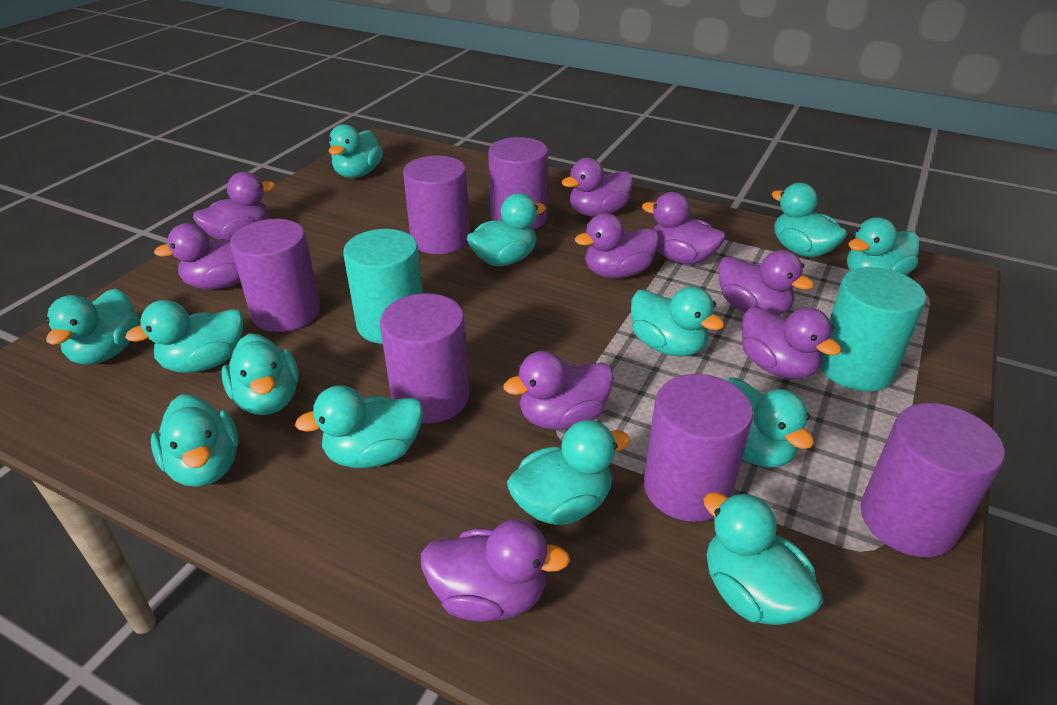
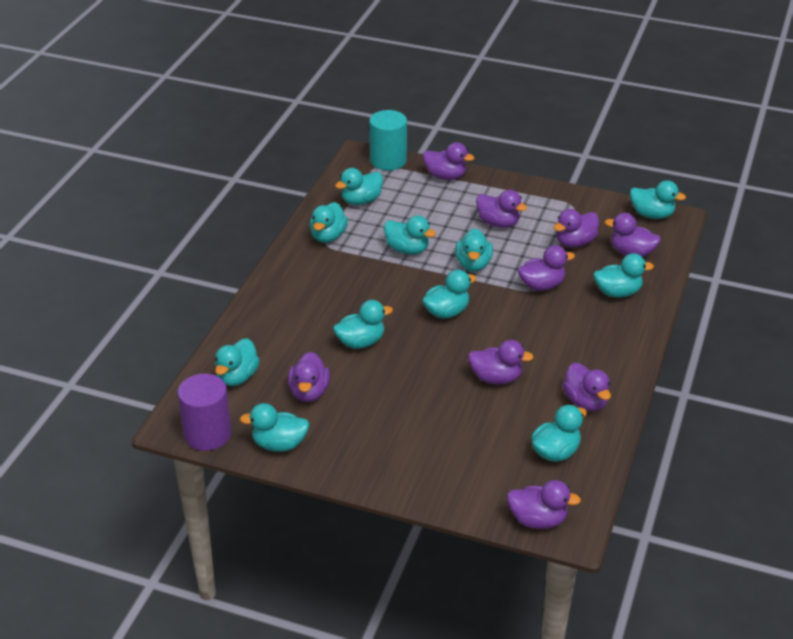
purple cylinder: [230,219,320,332] [380,293,469,423] [403,156,470,254] [488,137,548,229] [644,374,753,522] [861,403,1005,557] = 6 -> [178,374,231,451] = 1
turquoise cylinder: [343,229,423,344] [820,267,926,391] = 2 -> [369,110,407,171] = 1
turquoise duck: [45,288,140,365] [125,300,243,373] [151,395,238,487] [221,333,299,415] [295,385,423,468] [329,124,383,178] [467,193,546,266] [507,420,630,525] [631,286,725,357] [704,492,824,625] [726,377,814,468] [772,183,847,258] [847,217,919,275] = 13 -> [215,338,260,386] [240,403,310,452] [310,202,348,243] [333,300,393,349] [335,168,383,205] [384,215,436,255] [422,269,477,319] [455,228,493,271] [531,405,587,462] [594,253,654,298] [630,180,686,219] = 11

